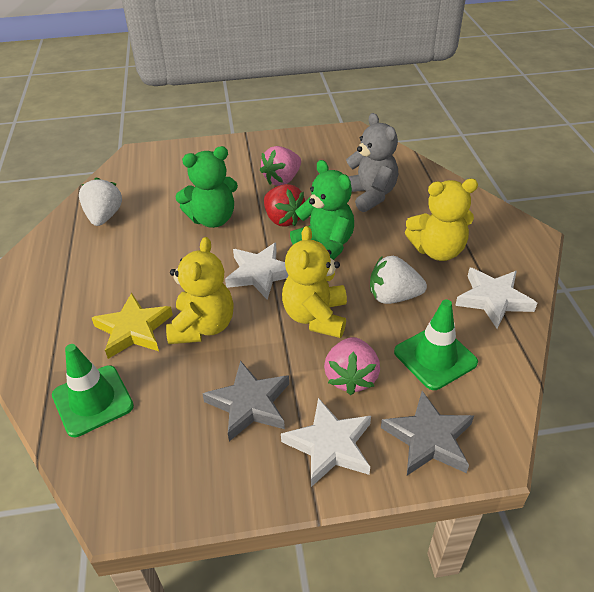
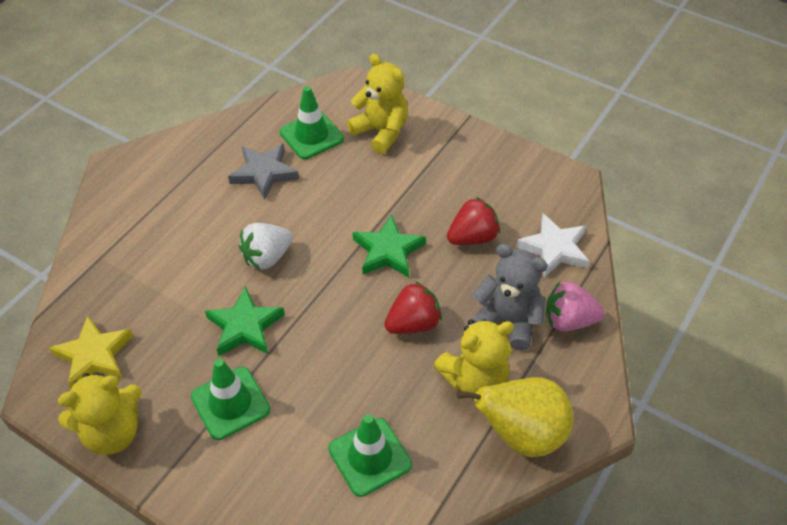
green star: none = 0 -> [205,286,285,356] [353,214,426,278] = 2
green teddy bear: [175,146,238,228] [290,160,354,260] = 2 -> none = 0
green traffic cone: [52,344,134,437] [394,299,478,390] = 2 -> [191,359,270,440] [280,86,344,159] [328,414,412,497] = 3
grey star: [202,360,289,441] [381,391,474,475] = 2 -> [228,143,299,200] = 1
pink strawberry: [260,146,301,186] [324,337,380,395] = 2 -> [546,281,604,332] = 1
red strawberry: [264,184,305,227] = 1 -> [384,281,442,334] [447,197,500,245] = 2
white star: [225,242,289,300] [281,398,371,487] [455,268,537,329] = 3 -> [516,213,590,277] = 1
white strawberry: [79,178,122,226] [370,256,427,304] = 2 -> [239,223,293,270] = 1
yellow pear: none = 0 -> [457,377,574,457] = 1

